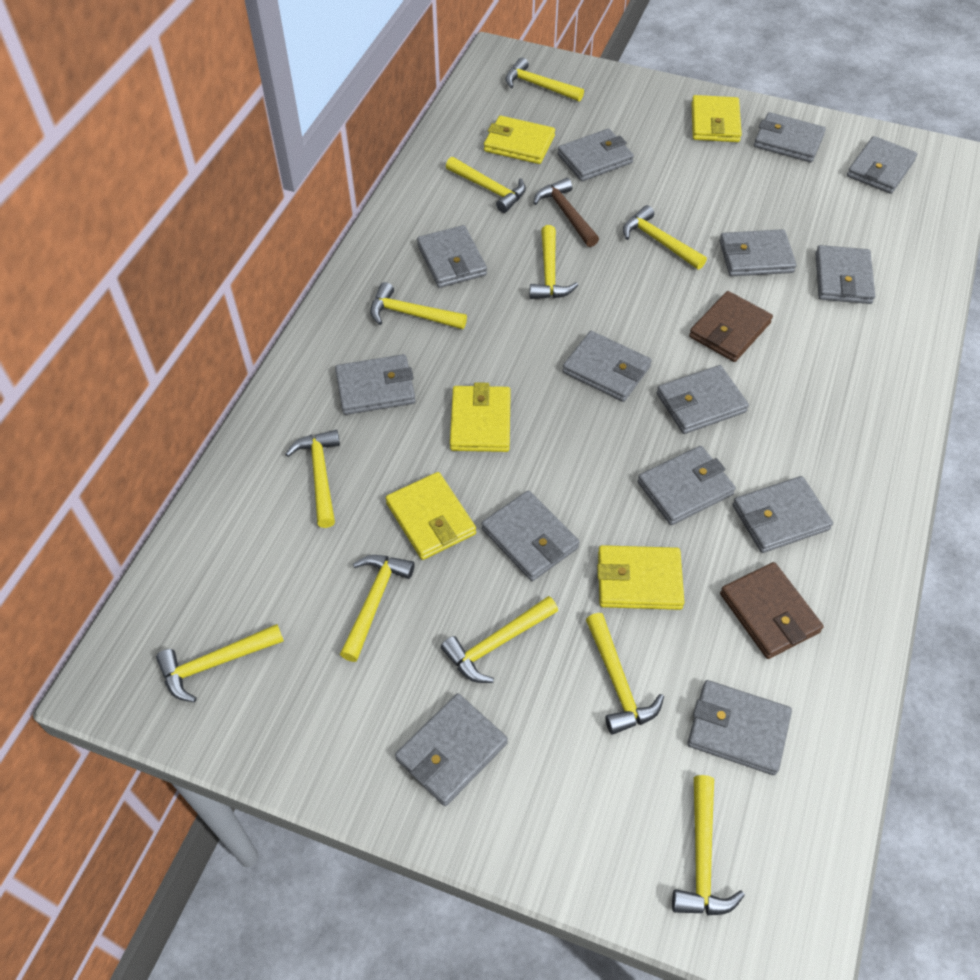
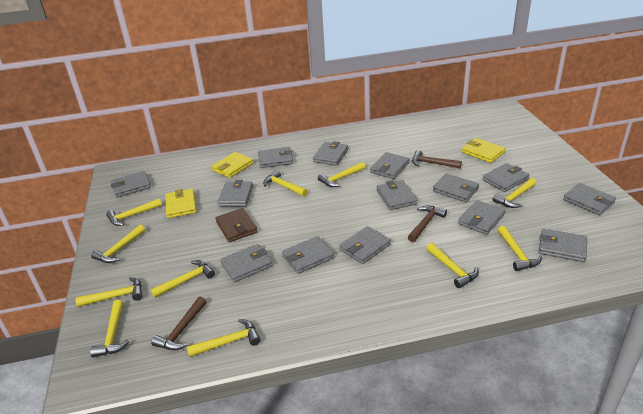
brown hammer: [533,178,599,247] = 1 -> [151,297,207,350] [408,205,447,242] [412,150,462,168] = 3
brown wallet: [689,291,773,362] [720,562,823,659] = 2 -> [215,208,257,242] = 1
yellow wallet: [386,472,476,560] [450,382,511,452] [484,116,555,164] [597,545,684,610] [692,95,742,142] = 5 -> [165,189,197,218] [211,152,253,178] [462,138,505,163] = 3

